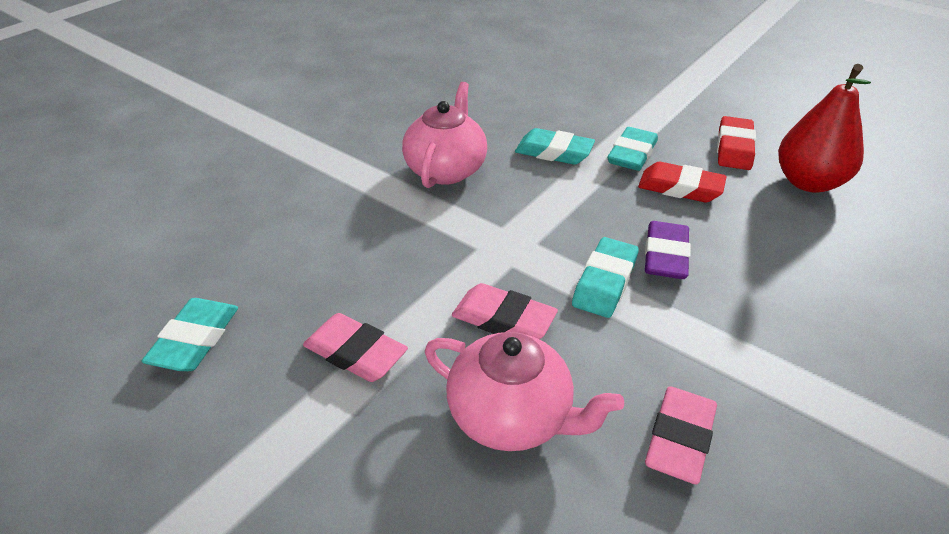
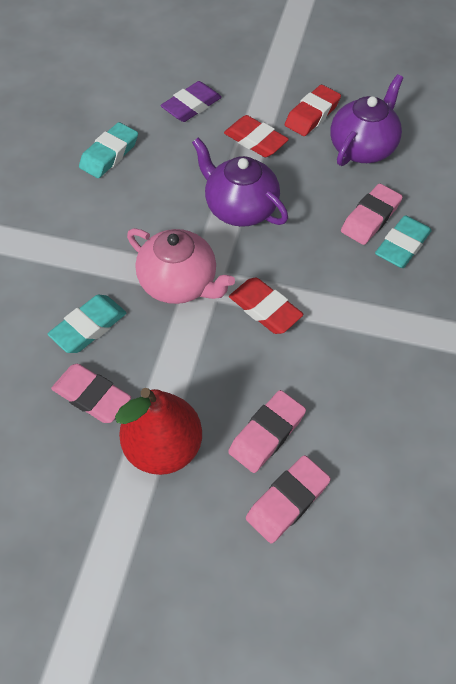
pink eraser: [303,313,408,382] [452,283,558,339] [645,386,717,484] = 3 -> [51,364,131,423] [228,390,306,473] [246,455,331,543] [341,184,403,245] = 4
pink teapot: [402,82,487,188] [425,332,624,451] = 2 -> [127,228,235,304] = 1
purple teapot: none = 0 -> [192,137,288,227] [330,74,403,166] = 2
red eraser: [638,162,727,202] [717,116,756,170] = 2 -> [224,115,289,157] [229,277,304,334] [285,85,341,136] = 3
turquoise eraser: [142,298,238,371] [515,128,595,165] [572,237,639,318] [607,127,658,171] = 4 -> [48,295,126,353] [79,122,138,178] [375,215,432,268] = 3

